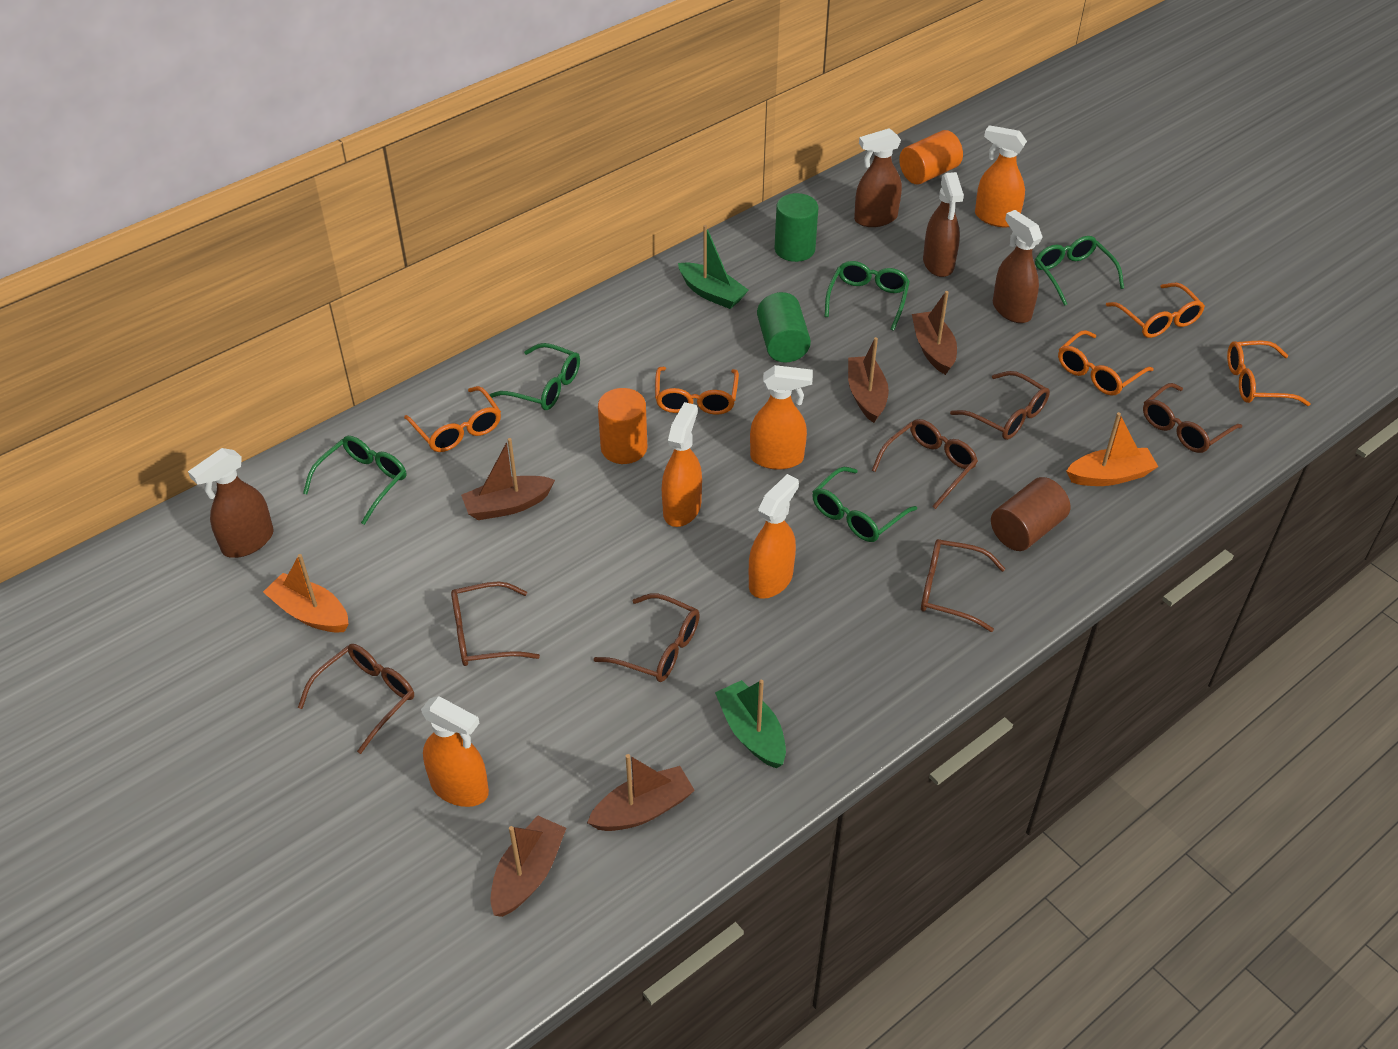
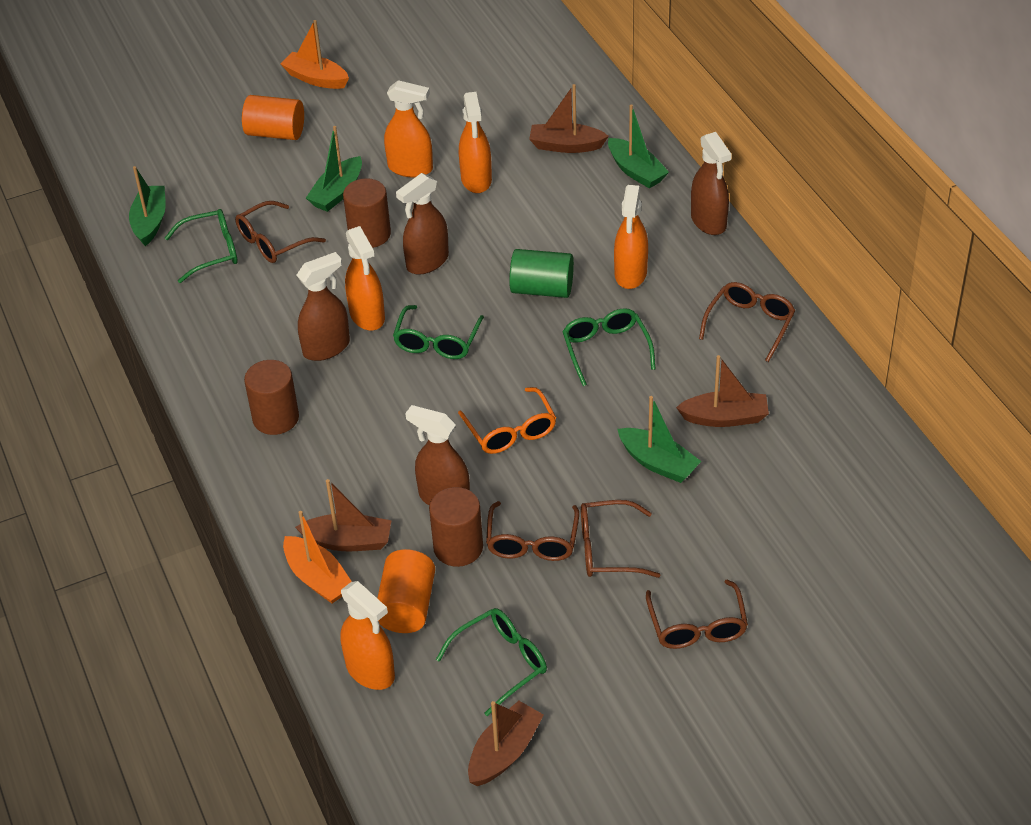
brown boat: [461,438,555,520] [490,815,566,917] [587,754,695,831] [848,337,889,423] [912,291,957,375] = 5 -> [295,479,392,551] [468,701,544,786] [529,84,609,153] [676,355,769,427] = 4
brown cylinder: [991,477,1070,551] = 1 -> [244,360,299,435] [343,178,391,248] [429,487,483,567] = 3
brown glasses: [298,644,414,754] [451,582,540,666] [594,594,700,682] [871,419,978,509] [921,539,1005,632] [950,371,1050,440] [1143,383,1242,453] = 7 -> [235,201,326,263] [486,501,579,561] [581,500,661,578] [646,579,748,649] [699,282,796,362] = 5
green boat: [678,225,748,309] [715,680,786,768] = 2 -> [129,166,166,246] [306,126,362,212] [608,104,669,188] [618,396,701,483] = 4
green cylinder: [757,292,811,363] [775,193,818,262] = 2 -> [509,249,574,298] = 1
green glasses: [303,436,406,525] [489,343,580,410] [812,467,917,542] [825,261,910,331] [1035,236,1124,306] = 5 -> [165,209,238,283] [393,305,484,359] [436,608,547,716] [562,308,655,386] = 4
orange glasses: [404,386,501,452] [655,367,739,415] [1058,330,1154,396] [1106,283,1205,338] [1227,340,1310,406] = 5 -> [458,387,556,454] = 1

